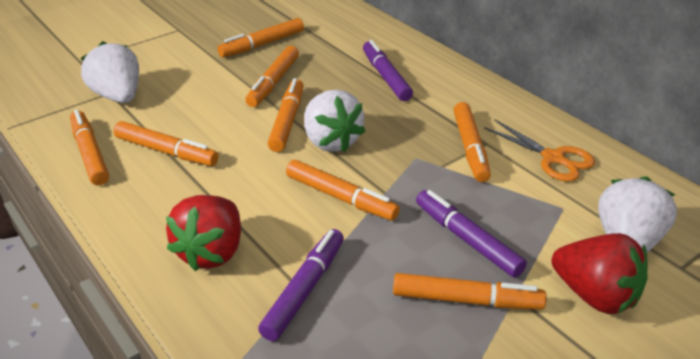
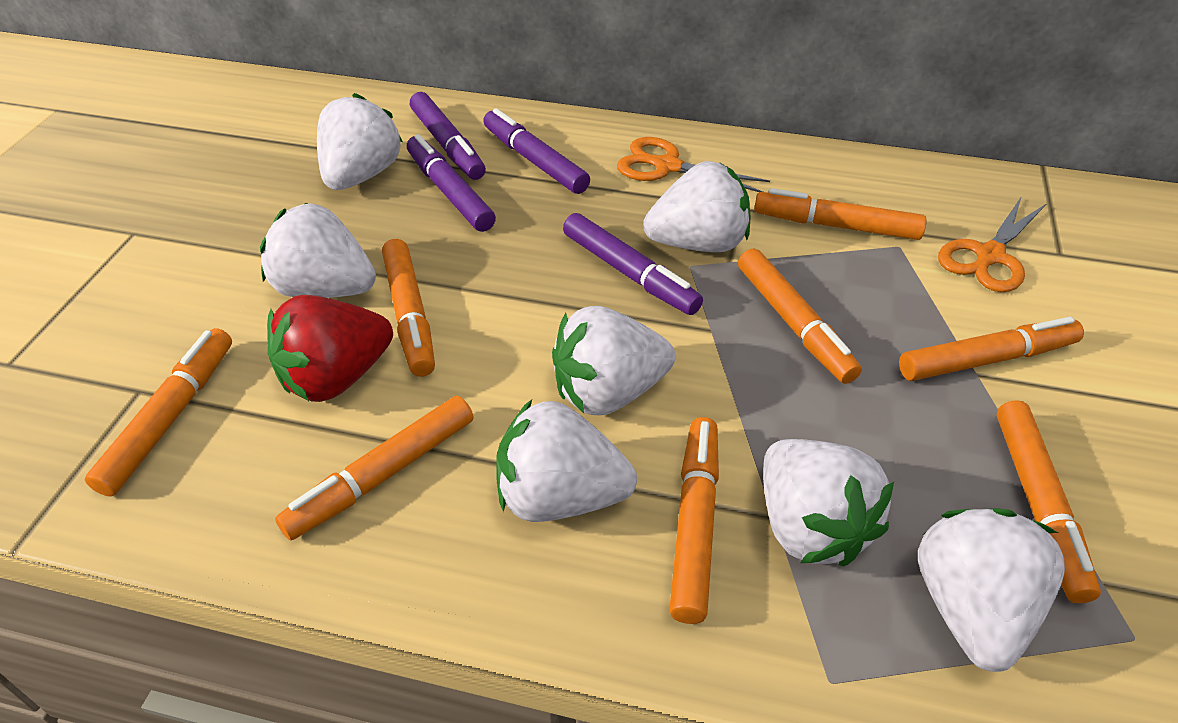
orange scissors: [484,120,595,182] = 1 -> [617,137,770,192] [938,196,1047,292] = 2
purple marker: [258,229,344,341] [363,40,413,101] [416,190,527,278] = 3 -> [407,134,496,232] [410,92,486,180] [483,108,590,194] [563,213,703,315] = 4
red strawberry: [166,195,241,271] [552,233,648,314] = 2 -> [267,295,393,402] = 1
white strawberry: [81,41,139,103] [304,90,366,152] [598,176,677,252] = 3 -> [260,203,376,298] [317,93,403,190] [496,399,637,522] [552,306,675,415] [643,161,751,252] [763,439,894,567] [918,508,1065,672] = 7

